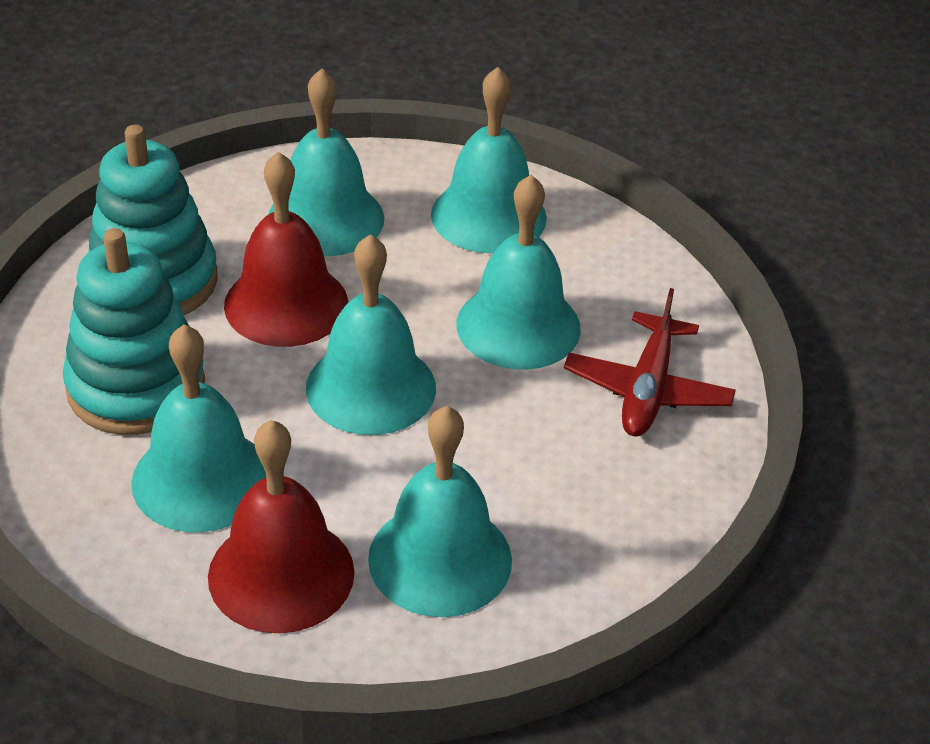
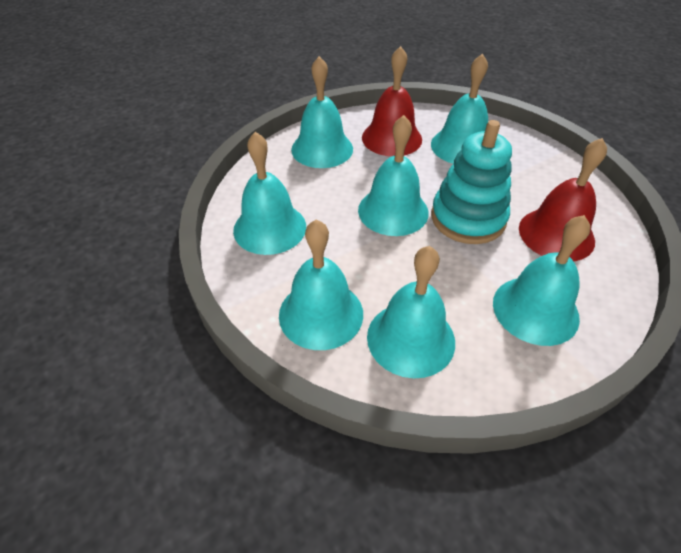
red plane: [564,288,736,437] = 1 -> none = 0
turquoise bell: [131,324,266,532] [268,68,384,256] [306,234,436,435] [368,406,512,617] [431,67,547,254] [456,175,581,370] = 6 -> [233,132,306,255] [279,219,363,350] [291,56,353,168] [358,115,429,236] [367,246,455,378] [431,53,488,164] [493,215,590,346] = 7
turquoise stacking toy: [63,228,205,435] [87,125,218,315] = 2 -> [431,120,512,244] = 1

